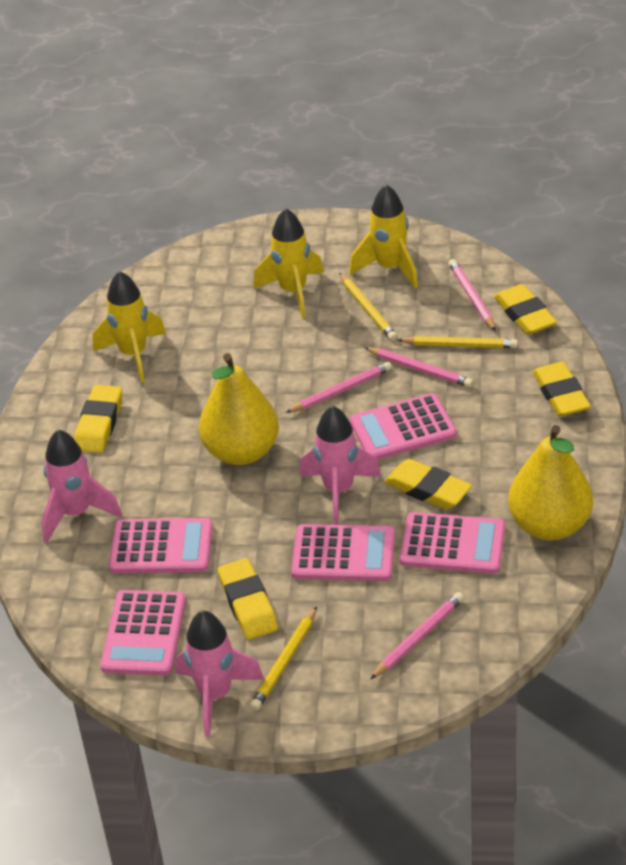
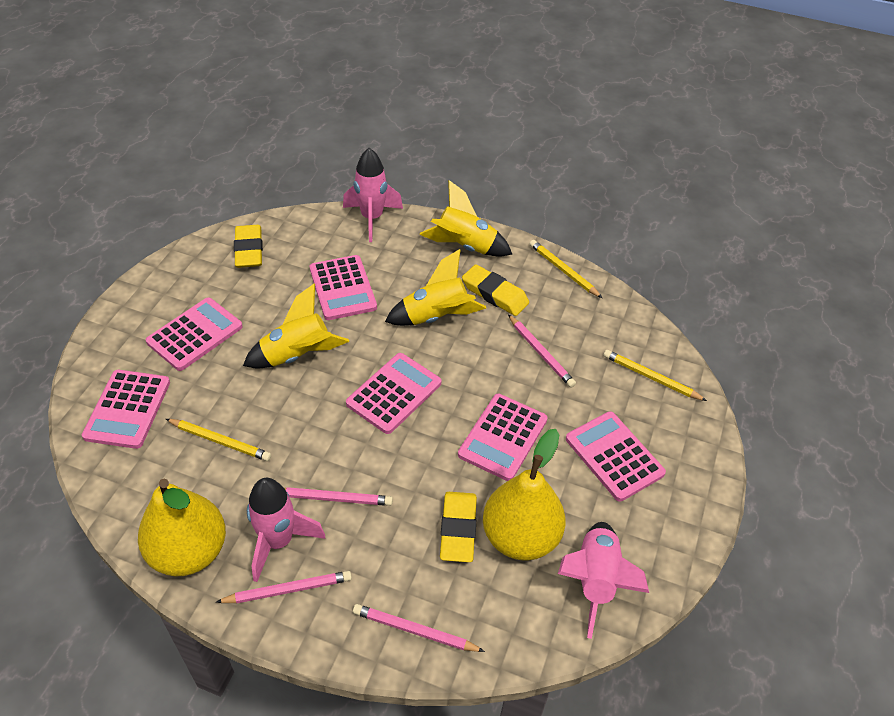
pink calculator: [100,590,186,676] [109,518,213,573] [291,524,395,581] [350,393,457,460] [400,512,506,574] = 5 -> [82,370,170,449] [146,297,243,371] [310,255,377,320] [346,353,441,434] [458,394,548,481] [566,411,666,502] = 6
yellow eraser: [74,385,122,453] [218,558,278,640] [384,459,472,510] [494,284,557,335] [532,362,591,416] = 5 -> [234,225,263,268] [440,492,477,562] [462,264,529,316] = 3

